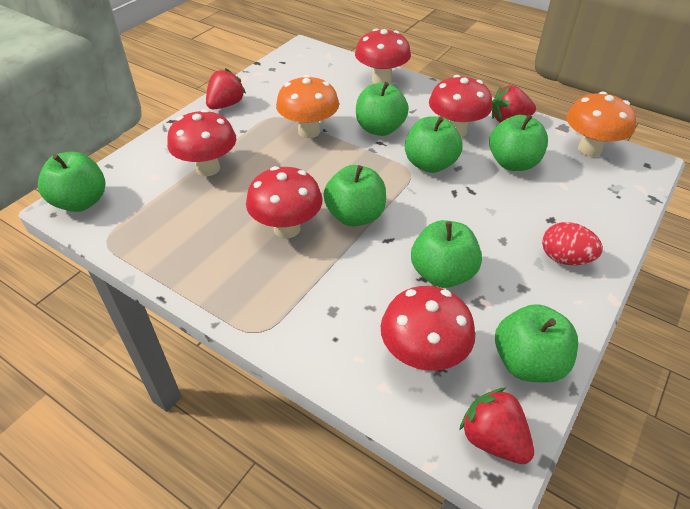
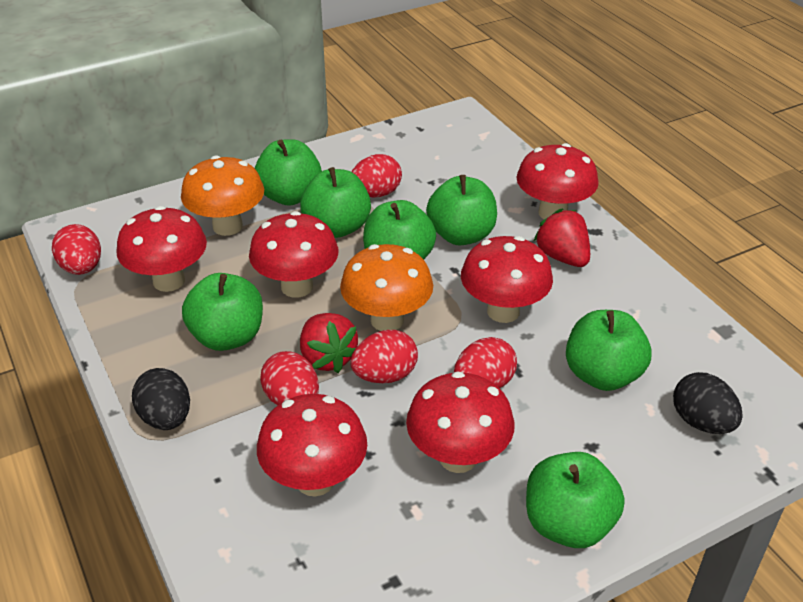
black egg: none = 0 -> [132,368,190,430] [673,372,743,434] = 2
red egg: [542,222,603,265] = 1 -> [52,224,101,275] [260,351,319,405] [350,330,418,383] [351,154,402,198] [454,337,517,388] = 5
red mushroom: [167,109,236,176] [246,166,322,238] [355,29,411,84] [381,286,475,371] [429,75,492,137] = 5 -> [116,206,207,292] [249,211,338,298] [257,394,367,496] [406,371,514,473] [461,236,553,323] [516,143,598,219] = 6
red strawberry: [206,68,246,110] [459,387,534,464] [492,85,536,123] = 3 -> [300,313,358,373] [534,208,590,267] = 2

